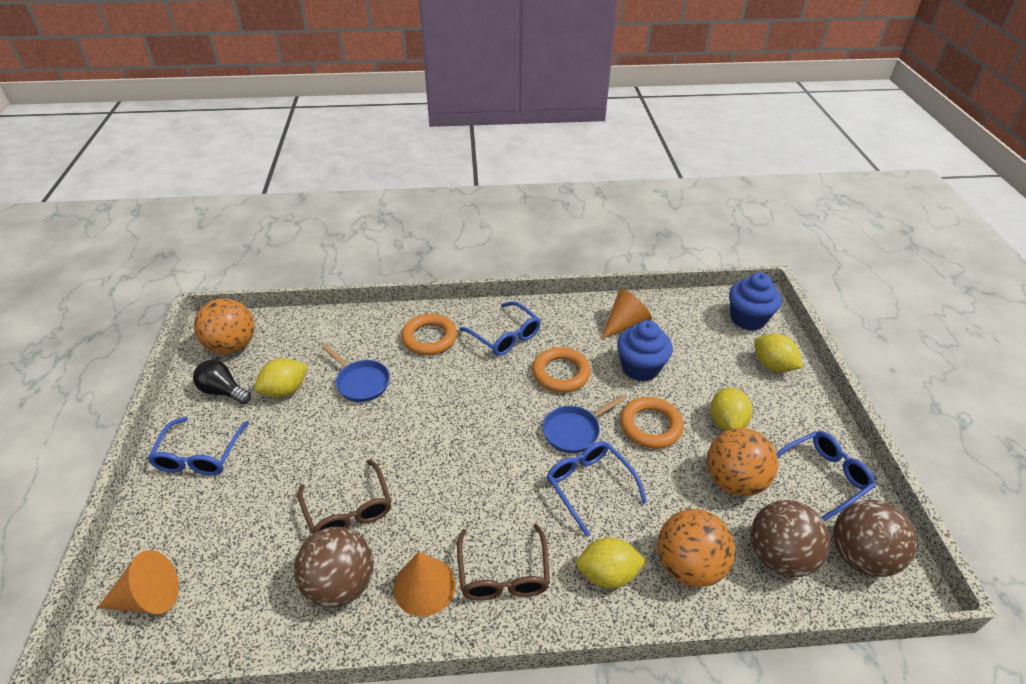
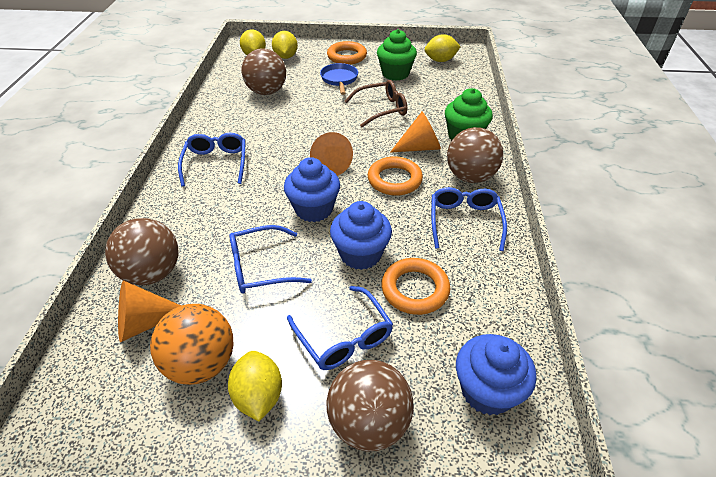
black light bulb: [193,360,251,404] = 1 -> none = 0
blue cupcake: [617,320,673,382] [729,273,782,331] = 2 -> [284,157,340,222] [330,201,392,270] [456,334,536,416] = 3
blue pan: [322,344,390,402] [543,395,626,453] = 2 -> [320,63,358,95] = 1
brown ball: [294,526,374,607] [751,500,831,577] [833,500,917,577] = 3 -> [105,218,179,285] [242,48,286,95] [327,360,414,451] [447,127,503,183] = 4
brown glasses: [298,460,391,534] [457,523,550,600] = 2 -> [345,80,407,127] = 1
green cupcake: none = 0 -> [377,29,417,81] [445,88,493,141] = 2
orange ball: [194,298,255,354] [658,509,735,587] [707,428,778,496] = 3 -> [150,304,234,385] = 1

